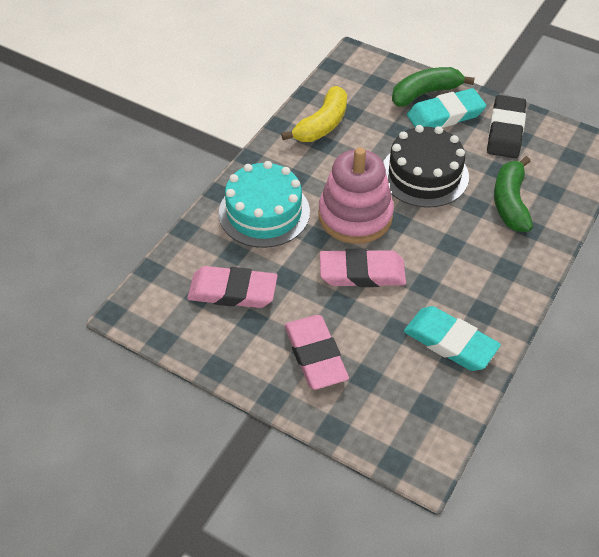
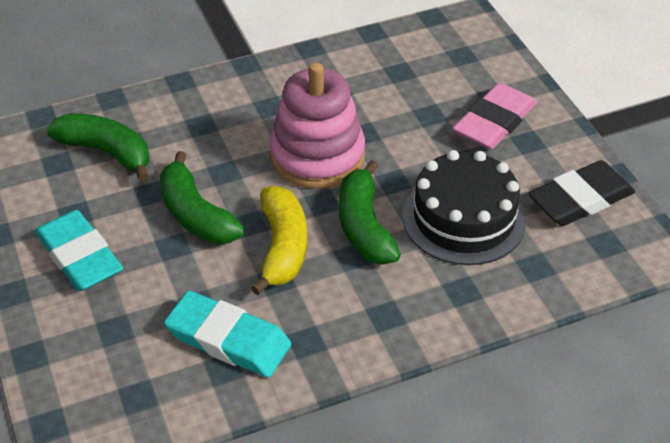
green banana: [392,67,475,107] [494,156,533,232] = 2 -> [47,114,150,181] [160,151,245,244] [339,160,401,265] = 3
pink eraser: [187,266,278,308] [284,315,349,390] [320,249,406,287] = 3 -> [452,83,537,149] = 1
turquoise cake: [219,161,310,248] = 1 -> none = 0

